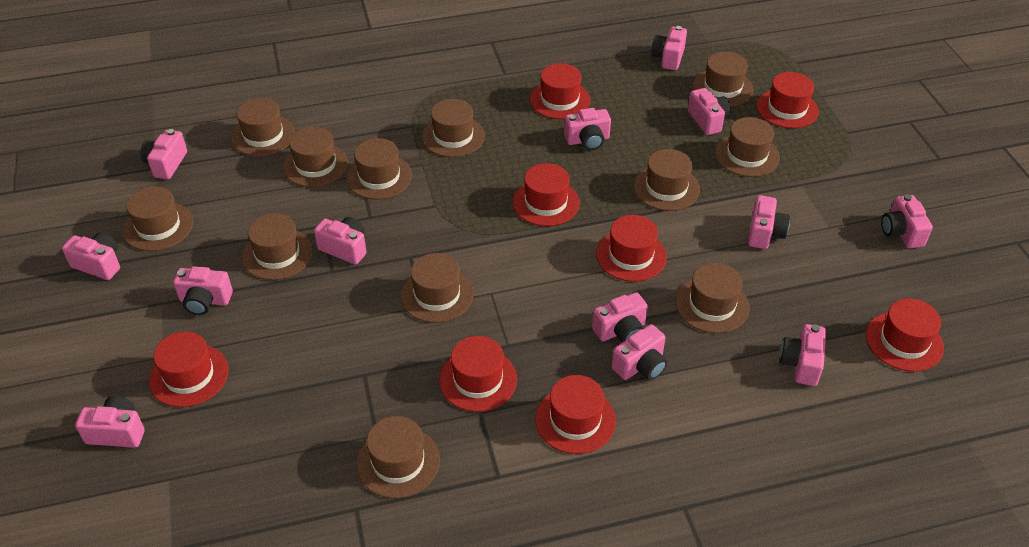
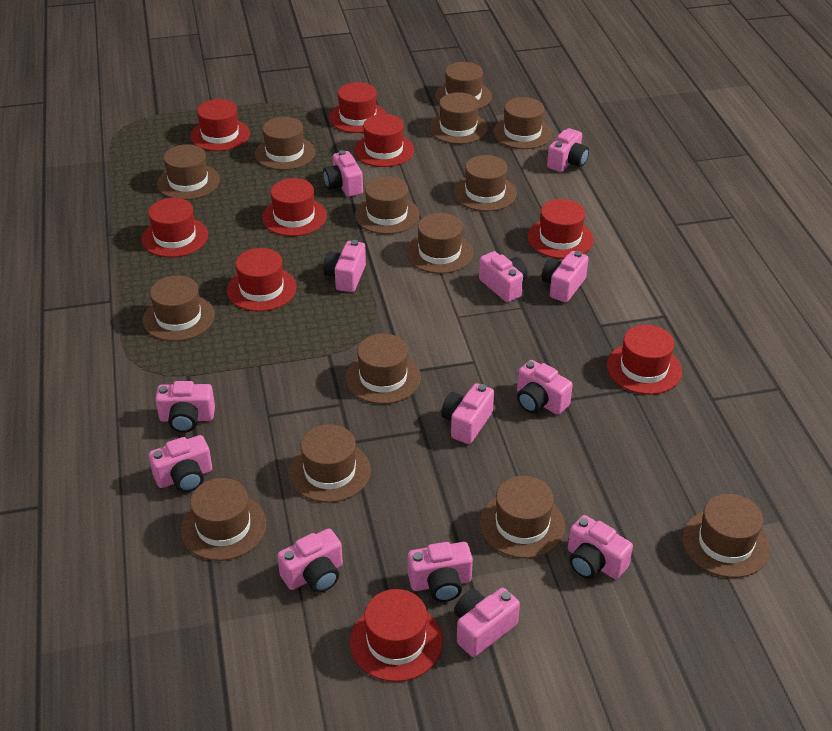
brown hat: [123,186,193,251] [231,98,295,156] [242,213,313,280] [283,127,348,187] [346,138,412,199] [356,416,440,499] [401,253,474,323] [422,99,485,157] [634,149,700,211] [676,263,750,333] [693,52,753,106] [715,117,780,177] = 12 -> [143,275,215,341] [157,144,220,200] [181,478,267,561] [255,117,315,170] [289,424,371,503] [346,333,421,404] [355,176,419,234] [406,213,473,274] [429,92,488,144] [435,62,492,109] [454,155,517,211] [480,476,565,558] [493,97,552,149] [682,494,770,578] = 14
red hat: [149,331,229,407] [439,336,517,412] [513,163,580,226] [530,63,590,119] [535,375,616,454] [596,215,667,282] [757,72,819,128] [866,298,944,372] = 8 -> [142,198,208,257] [190,99,250,151] [227,248,297,312] [262,178,327,236] [329,82,387,133] [350,589,443,682] [354,114,414,167] [527,199,594,259] [607,325,682,395] = 9

